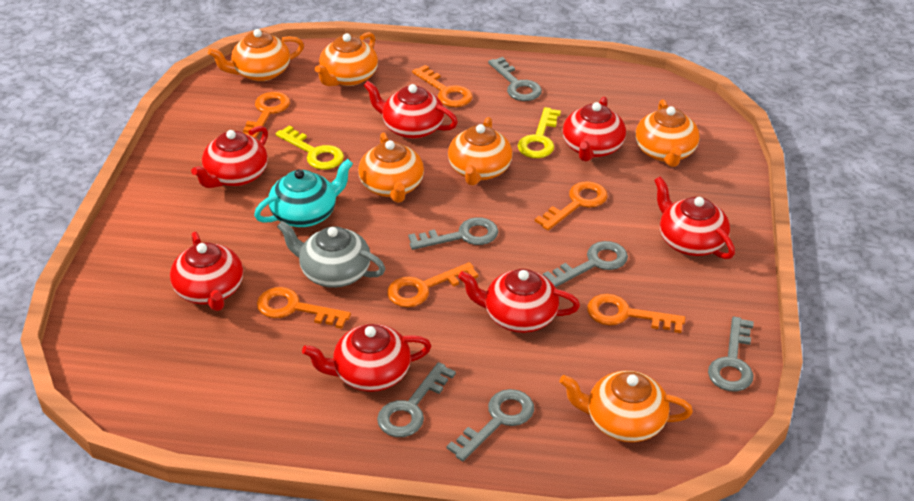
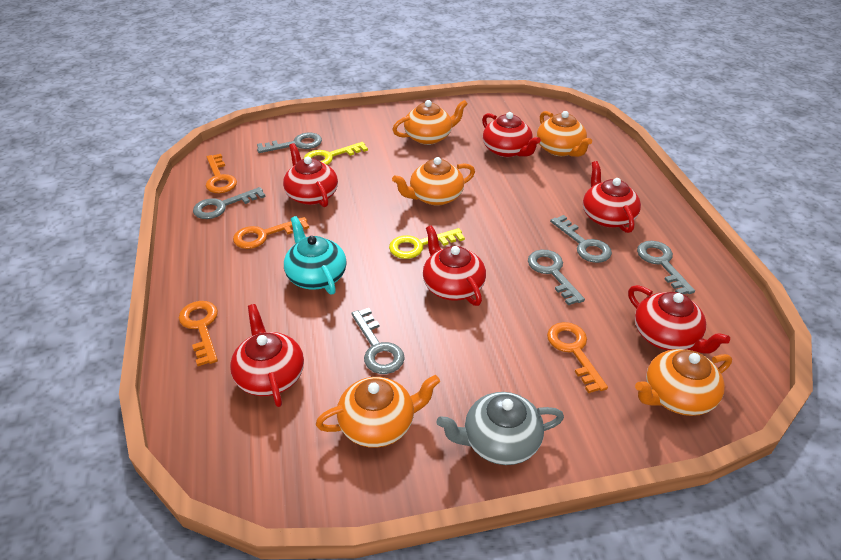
orange key: [242,92,290,138] [257,287,351,329] [387,262,478,307] [412,65,473,107] [535,181,608,230] [587,294,685,333] = 6 -> [179,301,218,366] [206,154,237,193] [233,217,309,249] [547,322,608,393] = 4
orange teapot: [208,29,304,81] [315,32,378,86] [358,132,424,203] [448,117,513,186] [559,370,693,442] [635,99,700,167] = 6 -> [316,375,440,448] [392,100,468,145] [392,157,475,206] [537,111,592,157] [635,349,732,416] = 5
red teapot: [170,232,243,311] [191,126,268,188] [302,324,431,392] [363,81,458,139] [458,269,580,333] [563,97,626,162] [654,176,735,259] = 7 -> [230,304,304,407] [283,143,338,207] [423,225,486,306] [482,112,541,157] [583,161,641,233] [628,285,730,354] = 6

